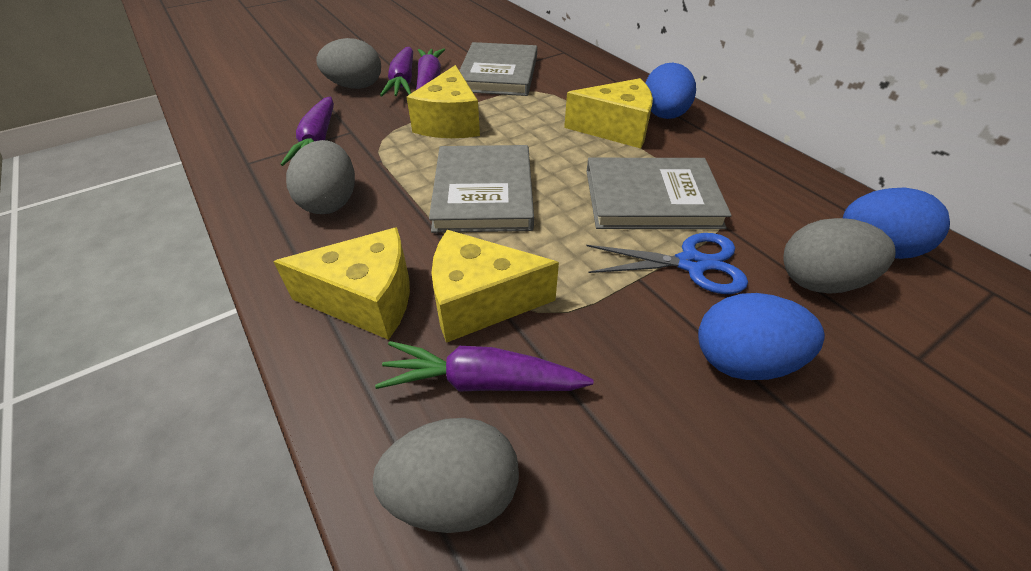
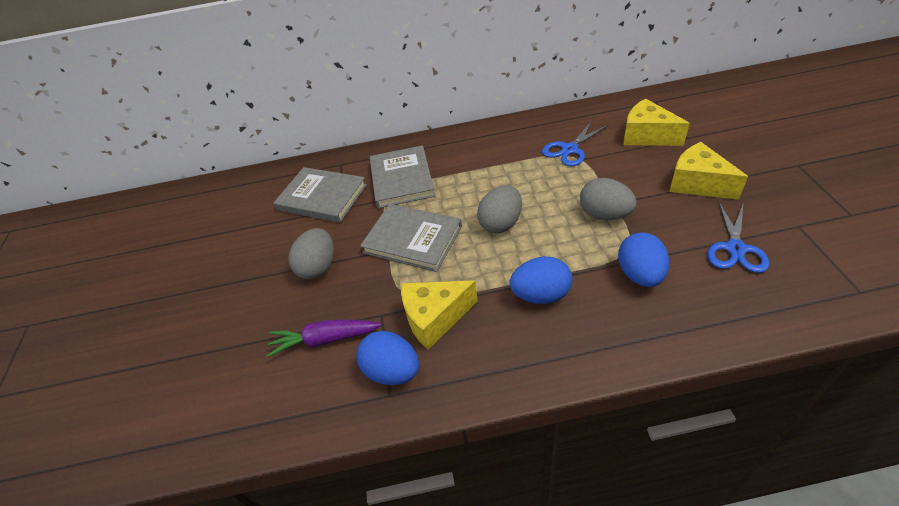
blue scissors: [587,233,748,294] = 1 -> [542,121,608,166] [707,202,769,273] = 2
grey egg: [286,140,355,214] [316,38,381,89] [372,418,519,533] [783,218,896,294] = 4 -> [288,228,334,280] [477,185,522,233] [580,178,637,220] = 3
purple carrot: [281,97,334,166] [375,341,594,392] [380,47,413,97] [416,48,445,90] = 4 -> [267,319,382,358] = 1
yellow cheese: [273,227,410,340] [407,65,480,138] [431,230,559,343] [564,78,653,149] = 4 -> [401,280,478,350] [623,99,690,146] [670,142,748,200] = 3

